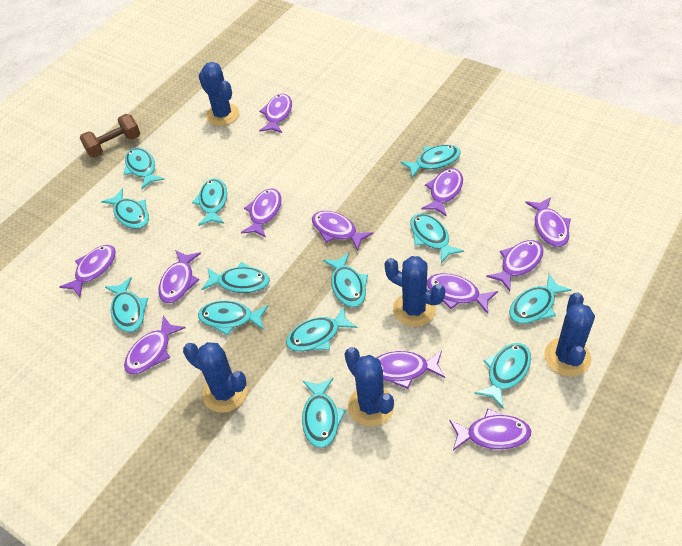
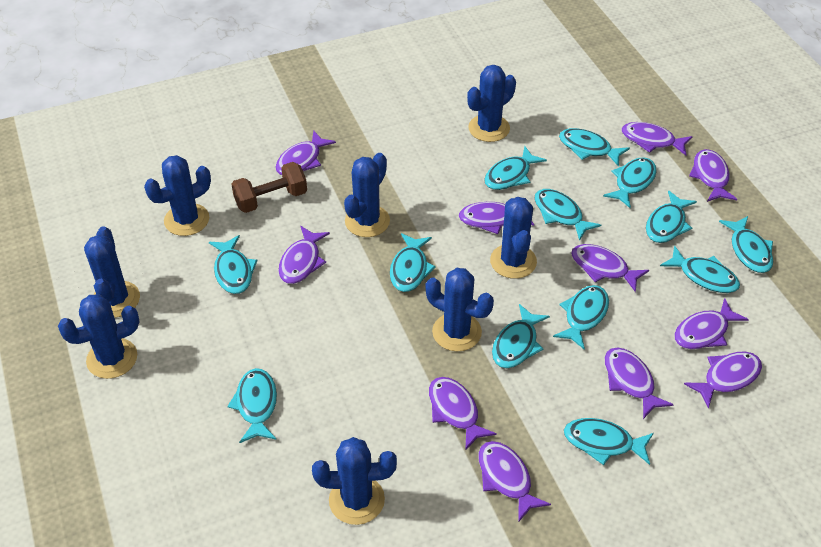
blue cactus: [183,342,247,413] [199,62,239,126] [345,347,394,427] [384,256,445,327] [544,292,595,376] = 5 -> [58,294,139,379] [84,226,140,318] [144,155,211,236] [312,437,397,525] [344,153,390,237] [426,268,494,351] [467,65,516,142] [490,197,537,279] = 8
purple fish: [59,245,116,297] [124,316,186,375] [158,250,201,303] [241,189,282,238] [259,94,292,133] [312,211,373,251] [376,351,445,389] [421,168,463,216] [427,273,498,314] [449,409,531,451] [486,240,544,291] [525,197,571,247] = 12 -> [276,131,336,175] [278,226,330,284] [429,377,497,451] [459,202,534,234] [478,441,551,521] [571,244,649,292] [605,347,674,419] [622,122,693,155] [674,298,749,349] [684,352,762,409] [689,149,737,202] = 11

